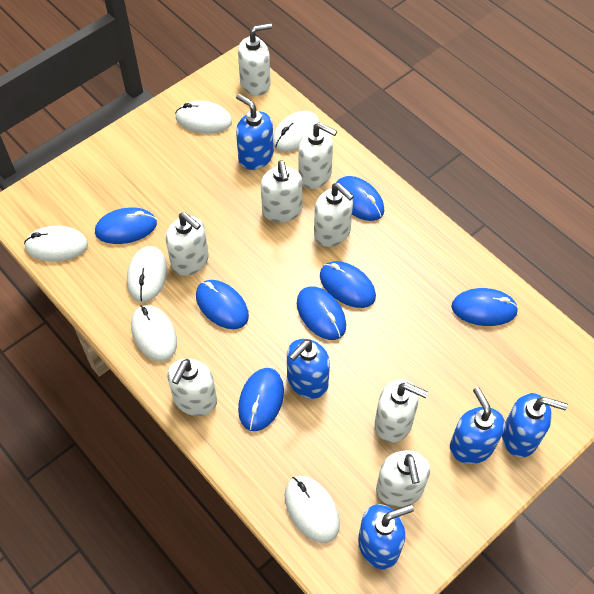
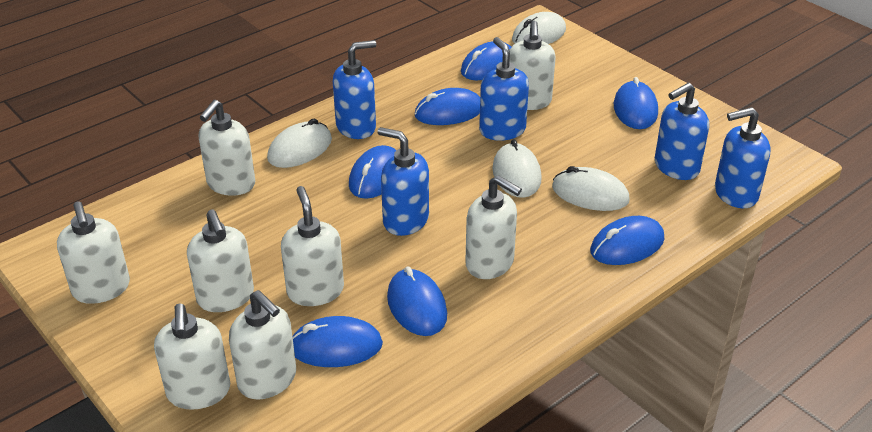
white mouse: [24,226,88,262] [127,246,167,302] [131,305,177,362] [175,101,232,134] [273,111,319,152] [285,476,340,543] = 6 -> [267,119,332,168] [492,139,542,198] [512,12,566,44] [552,166,630,211] = 4

